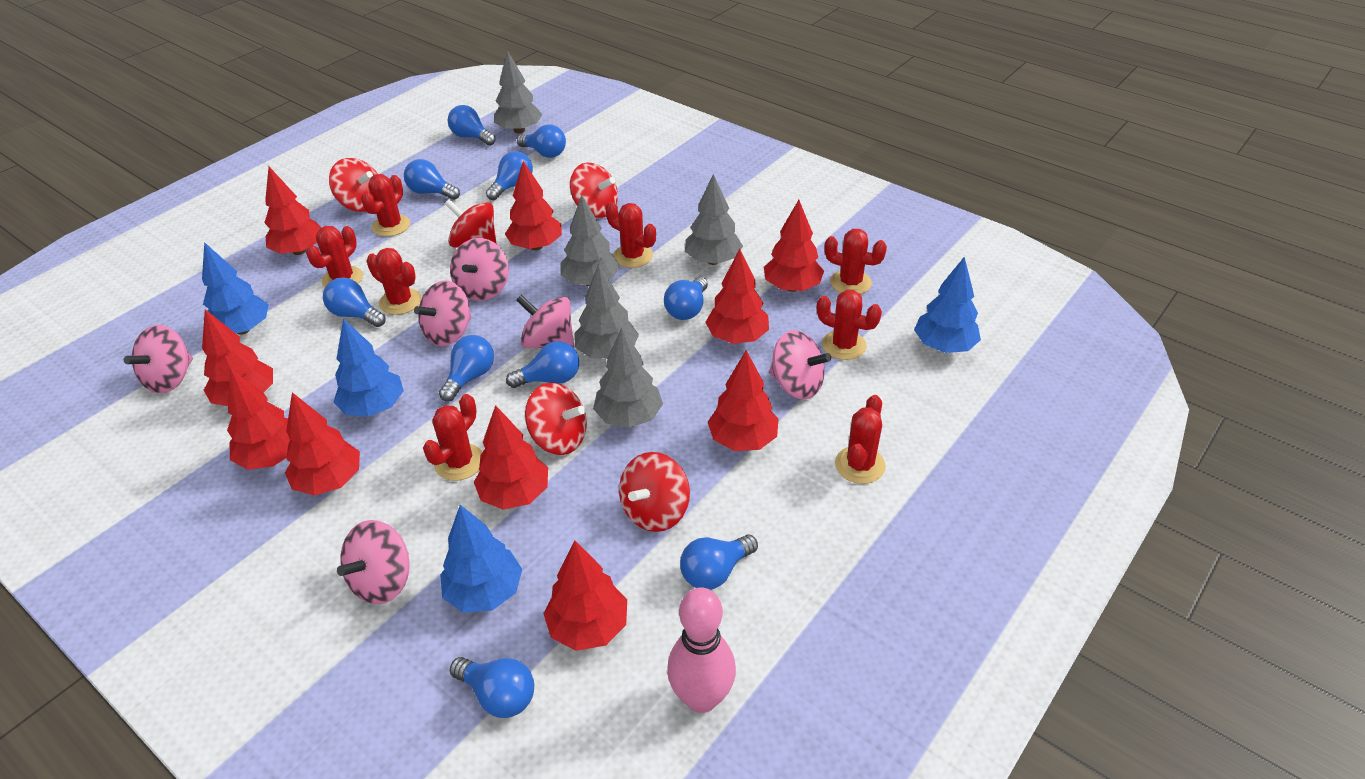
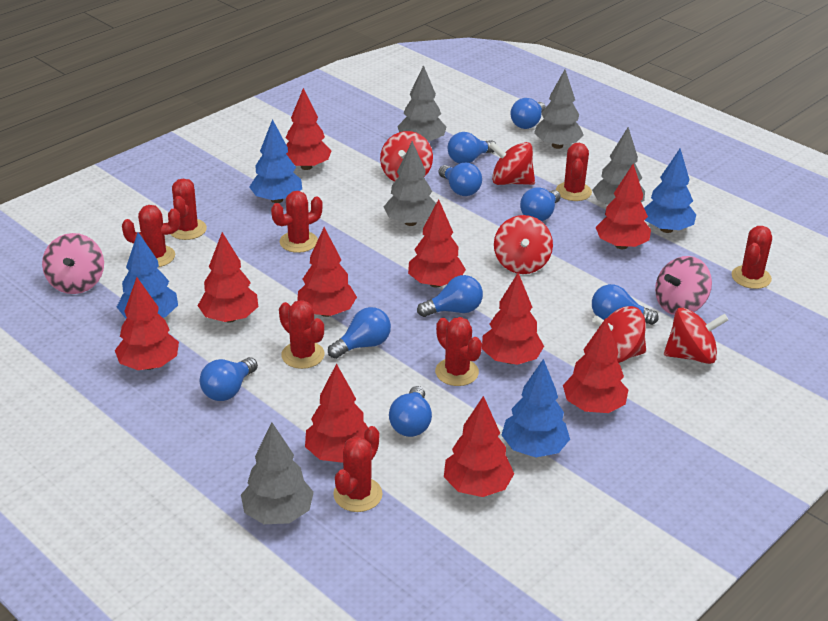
blue light bulb: [323,277,386,327] [404,159,460,200] [439,335,494,402] [448,105,496,146] [450,657,534,718] [486,151,533,200] [506,341,579,388] [517,124,566,158] [664,277,708,320] [680,535,758,590] = 10 -> [200,357,258,401] [328,307,391,359] [389,386,432,437] [417,275,483,317] [439,163,482,196] [448,132,496,164] [510,98,546,129] [520,188,561,221] [592,284,659,325] = 9
pink bowling pin: [667,588,736,713] = 1 -> none = 0
pink spinning top: [124,325,193,394] [337,520,409,604] [414,281,471,346] [450,238,509,301] [516,295,575,348] [769,330,831,400] = 6 -> [42,233,104,294] [655,256,712,315] = 2

